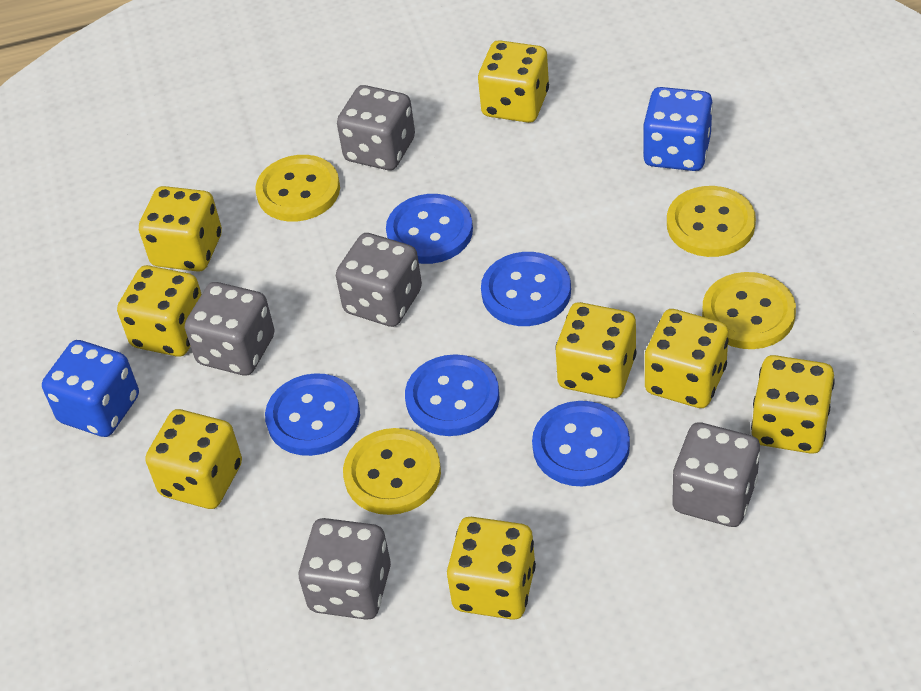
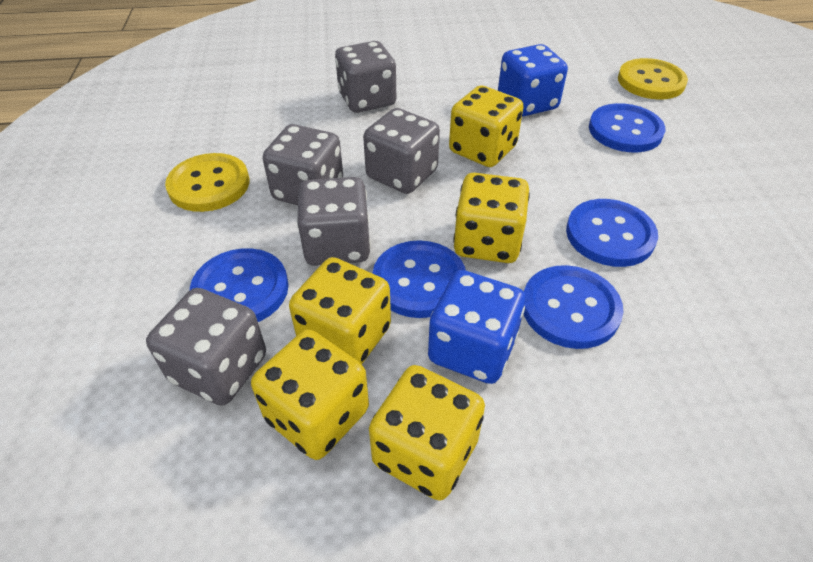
yellow button: [255,155,340,222] [343,428,441,515] [667,186,756,257] [702,272,796,349] = 4 -> [165,153,249,212] [618,58,688,99] = 2
yellow dice: [117,265,202,357] [139,186,222,272] [145,409,242,509] [447,517,536,620] [478,40,549,123] [555,302,637,398] [645,309,729,408] [751,355,835,454] = 8 -> [251,330,369,460] [289,257,391,365] [369,365,485,501] [449,85,524,167] [453,173,530,263] = 5

